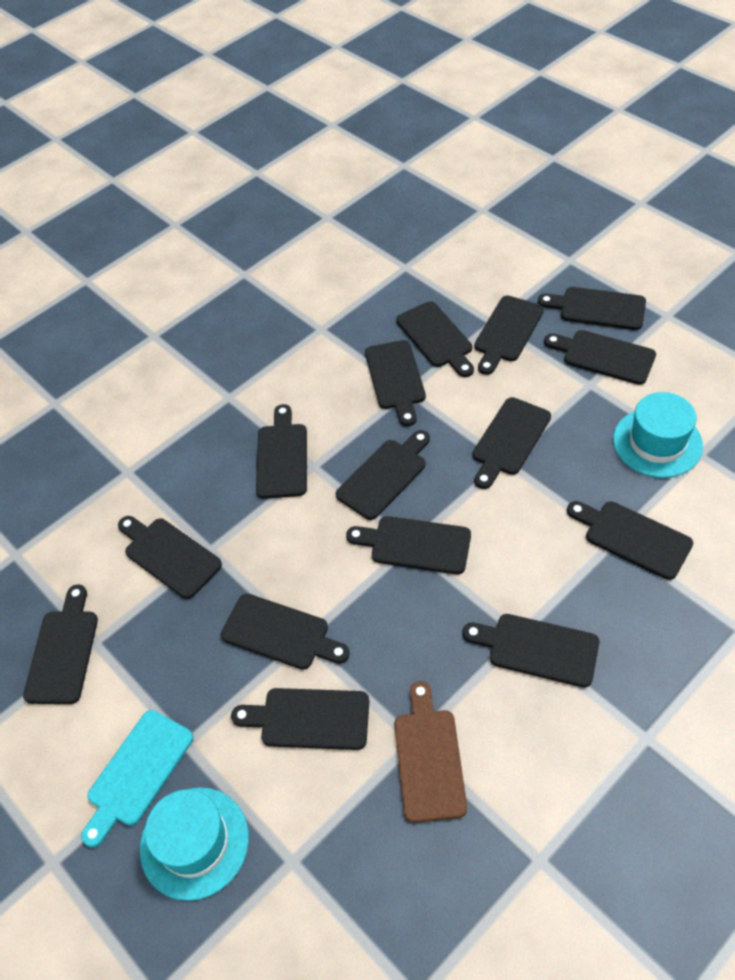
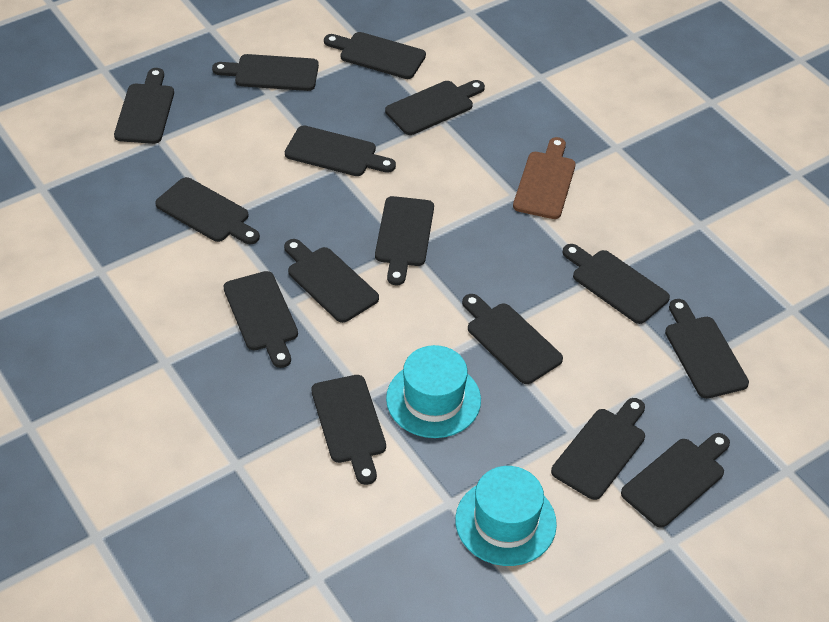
turquoise cutting board: [81,710,193,848] = 1 -> none = 0

